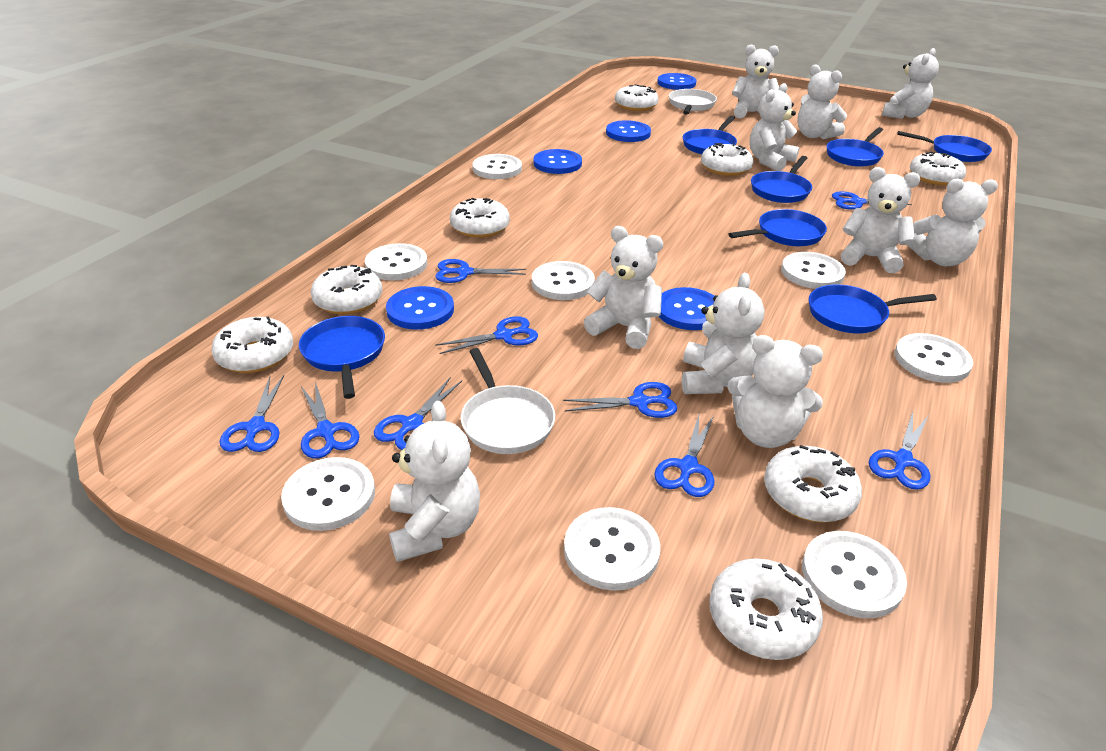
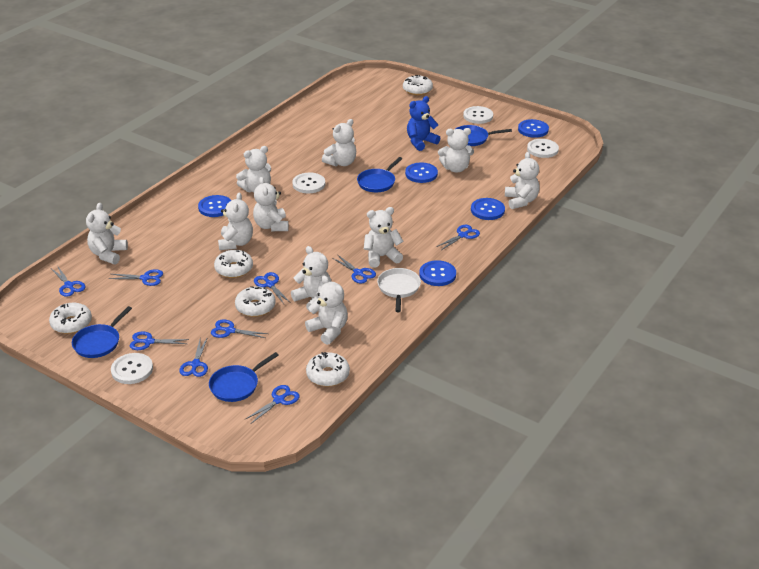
blue pan: [299,316,385,399] [683,116,737,154] [728,209,827,246] [751,156,812,203] [809,285,937,333] [827,127,884,167] [897,131,992,162] = 7 -> [72,306,132,358] [209,352,279,402] [357,157,403,192] [456,125,512,146] = 4
blue teddy bear: none = 0 -> [407,96,440,151] = 1
white button: [281,457,375,531] [365,243,427,281] [472,154,522,179] [532,261,595,300] [564,507,660,591] [781,252,846,289] [802,531,907,618] [895,333,973,383] = 8 -> [111,353,153,384] [292,172,325,193] [463,106,493,124] [527,139,559,158] = 4
white donut: [211,316,293,373] [310,265,382,314] [450,198,510,238] [615,84,659,111] [701,143,753,176] [709,558,823,660] [764,445,862,522] [910,152,966,185] = 8 -> [49,303,92,334] [214,250,253,278] [235,286,276,317] [306,352,350,387] [403,75,433,95] = 5
white pan: [461,348,555,454] [669,89,717,114] = 2 -> [377,268,421,312] = 1

